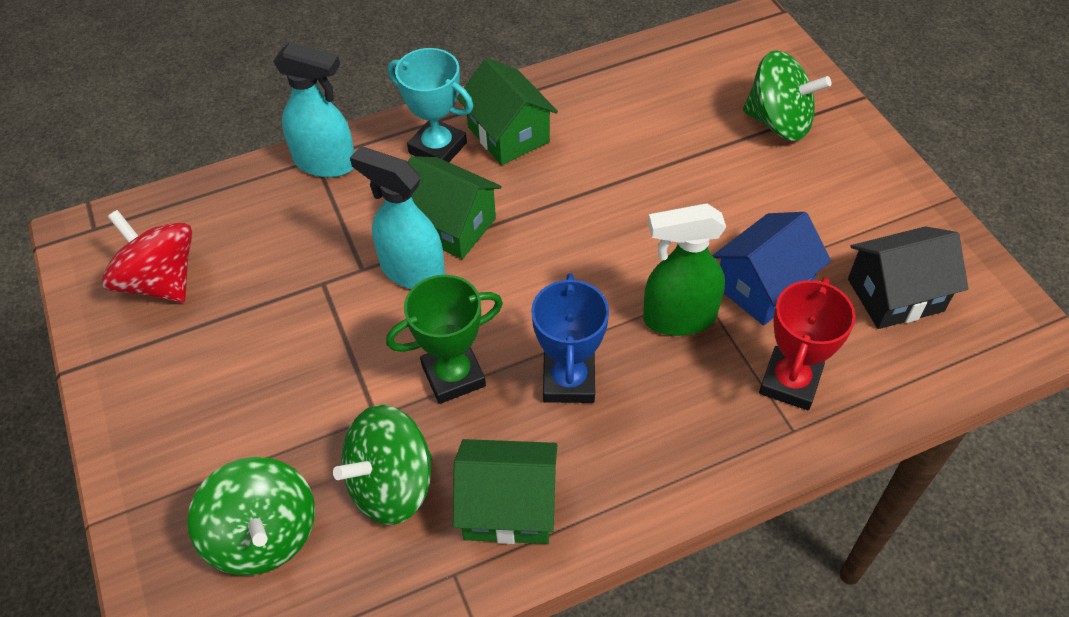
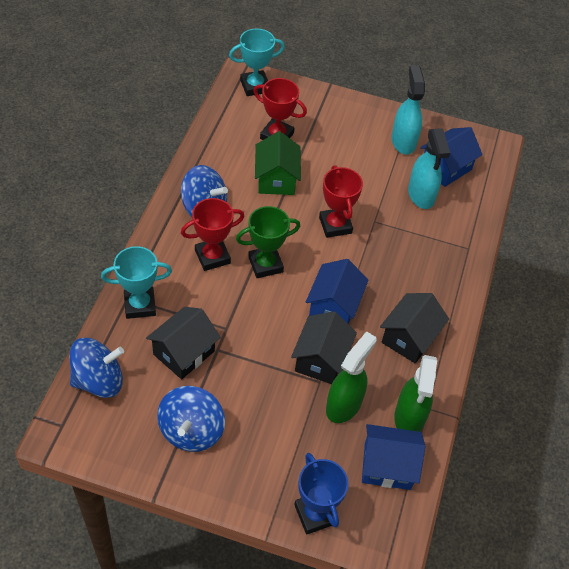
black house: [848,226,968,329] = 1 -> [146,307,221,379] [291,311,357,384] [380,293,449,363] = 3
blue house: [712,212,831,325] = 1 -> [306,259,369,324] [362,424,425,490] [420,127,483,187] = 3
blue spinning top: none = 0 -> [69,338,124,398] [157,386,225,452] [181,165,228,217] = 3
green house: [408,156,502,259] [453,439,558,544] [457,58,558,165] = 3 -> [255,131,301,195] = 1
green spinning top: [187,457,315,575] [333,405,432,525] [743,50,831,141] = 3 -> none = 0
green spray bottle: [643,204,726,336] = 1 -> [326,331,377,423] [394,355,437,432] = 2
red spinning top: [101,210,192,302] = 1 -> none = 0
red trophy: [759,277,856,410] = 1 -> [181,198,244,271] [254,78,307,140] [319,165,363,238] = 3
turquoise trophy: [388,48,473,162] = 1 -> [101,246,172,319] [229,28,285,96] = 2

